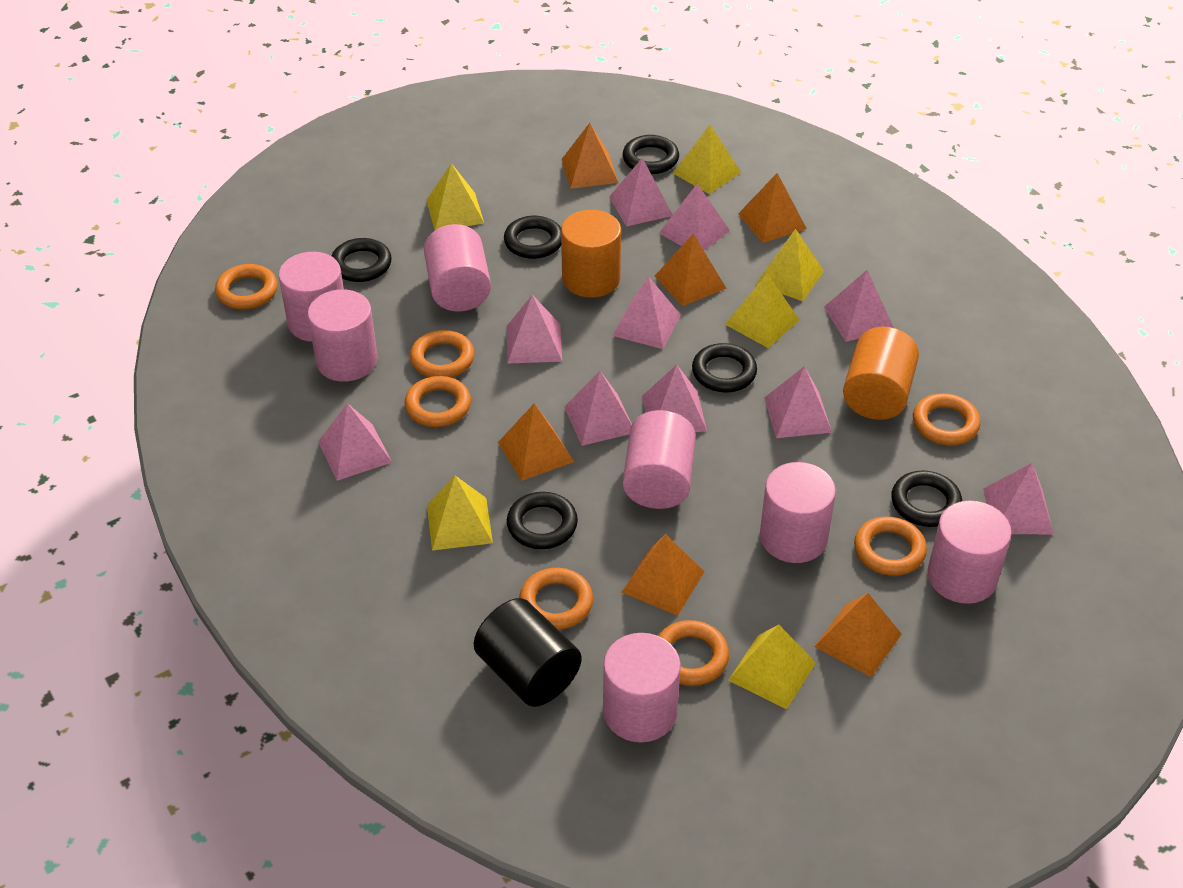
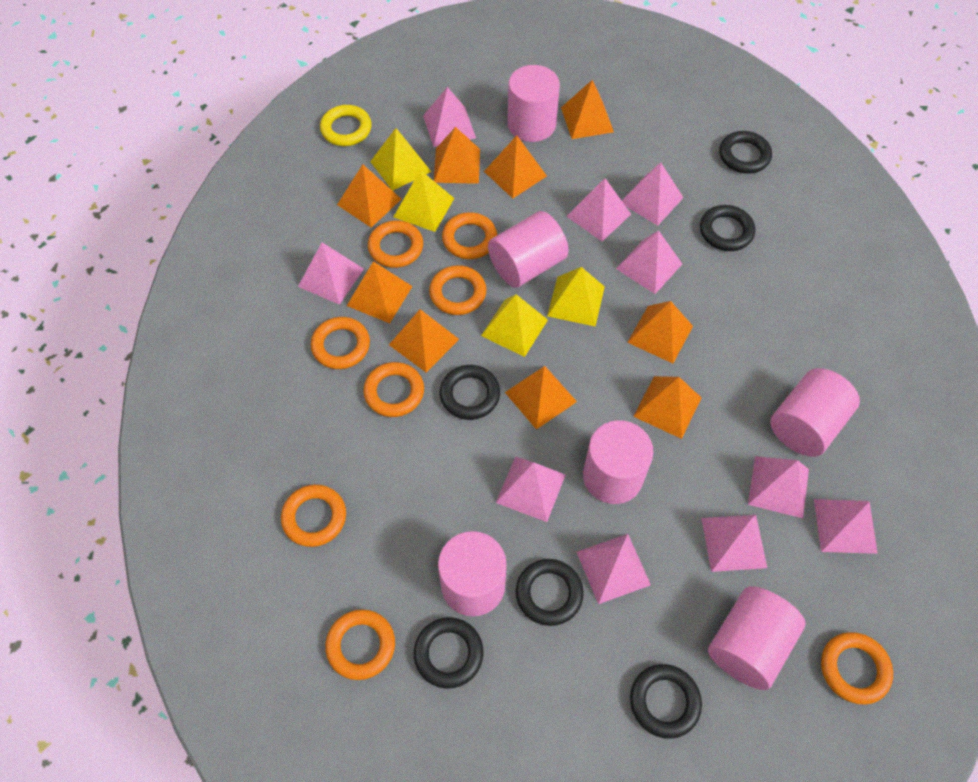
black cylinder: [474,598,582,707] = 1 -> none = 0
orange cylinder: [561,210,621,298] [843,327,919,420] = 2 -> none = 0
orange pyramid: [498,403,574,481] [562,123,618,189] [622,534,704,616] [655,234,727,306] [738,173,807,243] [814,593,902,677] = 6 -> [337,164,401,227] [347,261,413,323] [389,309,459,373] [434,127,480,184] [484,135,547,199] [505,366,577,430] [561,80,614,139] [627,301,693,363] [633,376,701,439] = 9
orange ring: [215,264,277,309] [405,376,471,427] [410,330,474,377] [519,568,593,630] [658,620,729,686] [854,517,927,576] [913,393,981,445] = 7 -> [281,485,346,547] [311,317,370,369] [325,609,395,680] [363,362,424,417] [368,220,423,268] [429,265,486,315] [442,212,497,259] [821,632,893,705] = 8
pink cylinder: [279,252,344,342] [307,289,378,382] [424,224,491,312] [603,633,681,743] [623,410,696,509] [760,462,836,563] [927,501,1012,604] = 7 -> [438,531,507,616] [488,211,569,288] [508,65,560,142] [583,420,653,504] [708,586,806,690] [770,368,860,457] = 6
yellow pyramid: [426,163,484,230] [427,476,493,551] [673,125,741,194] [725,273,799,348] [728,625,816,709] [755,229,824,301] = 6 -> [370,128,431,191] [394,170,454,232] [481,294,548,357] [547,267,605,326] = 4
yellow ring: none = 0 -> [320,105,372,146] = 1

